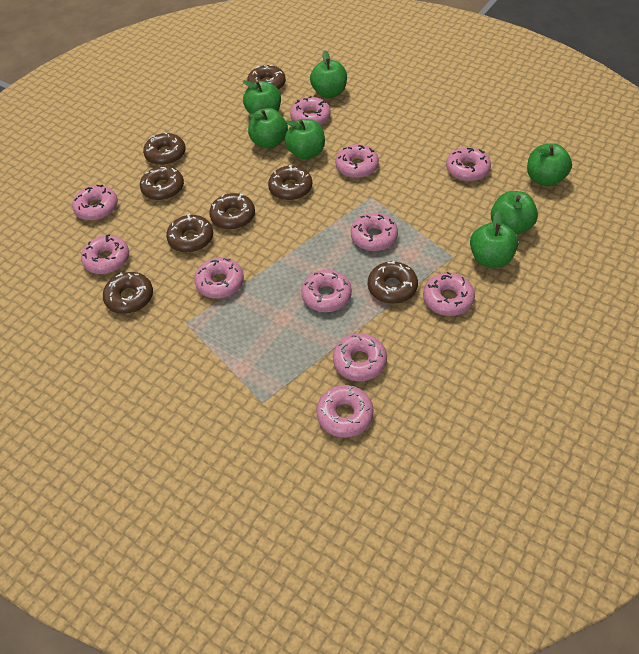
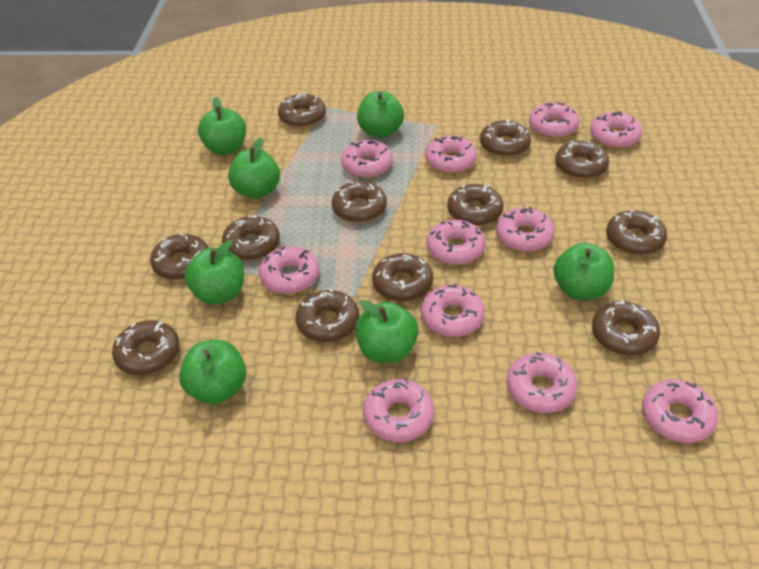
brown donut: [103,272,153,314] [140,166,184,201] [143,133,186,165] [166,214,213,253] [209,193,255,230] [247,65,286,90] [268,164,312,200] [368,261,418,304] = 8 -> [112,320,180,375] [150,233,209,280] [222,215,280,261] [278,92,326,128] [295,289,359,342] [332,181,387,223] [372,253,433,302] [447,184,503,226] [480,119,531,157] [555,140,609,179] [592,300,660,356] [606,209,667,255] = 12

